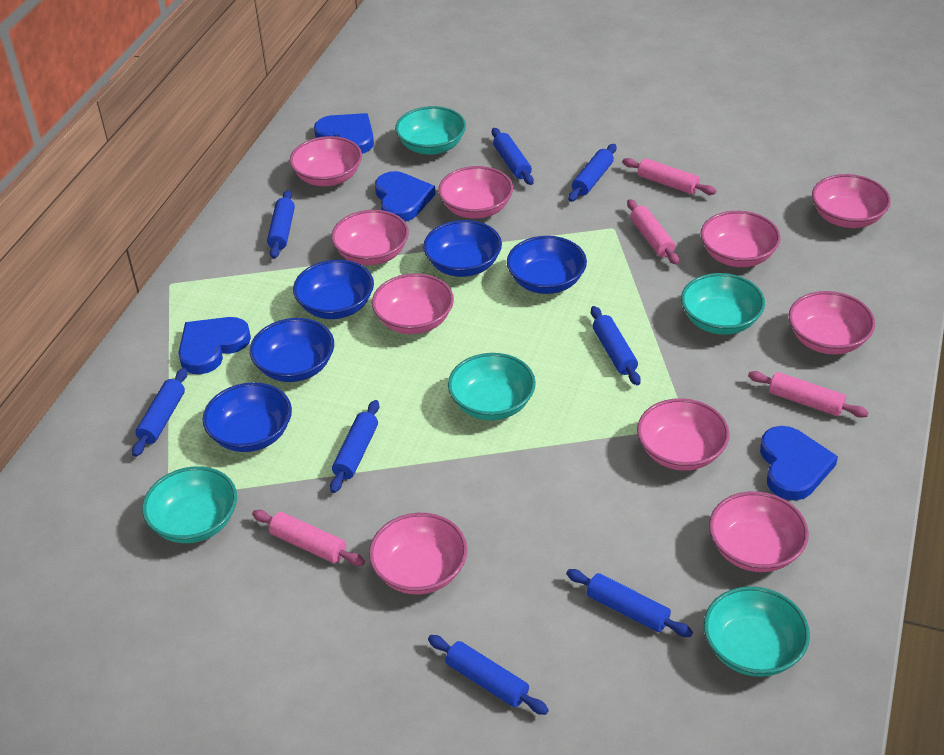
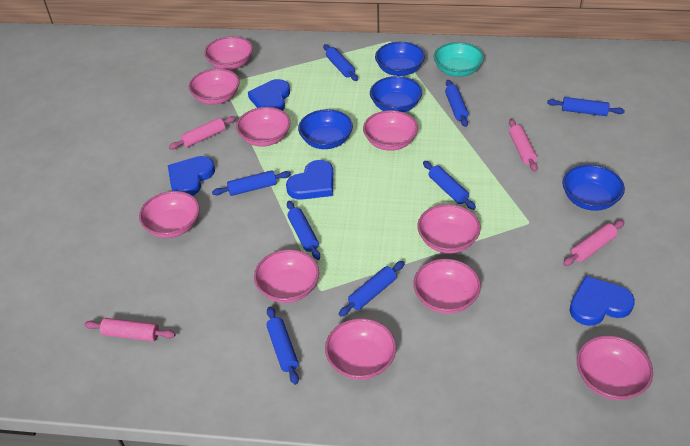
blue bowl: [203,382,292,452] [250,318,334,382] [293,260,374,319] [423,220,502,277] [507,236,587,294] = 5 -> [298,109,353,149] [370,76,422,112] [375,42,425,76] [562,165,625,211] = 4
turquoise bowl: [142,466,237,543] [395,106,466,155] [448,353,536,420] [681,273,765,335] [704,586,810,677] = 5 -> [434,42,484,77] = 1

